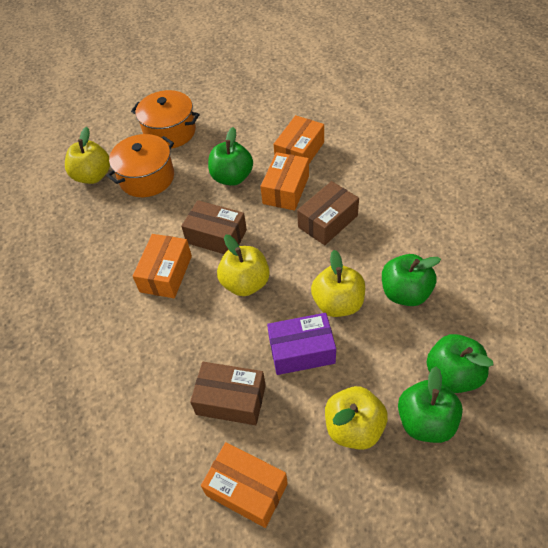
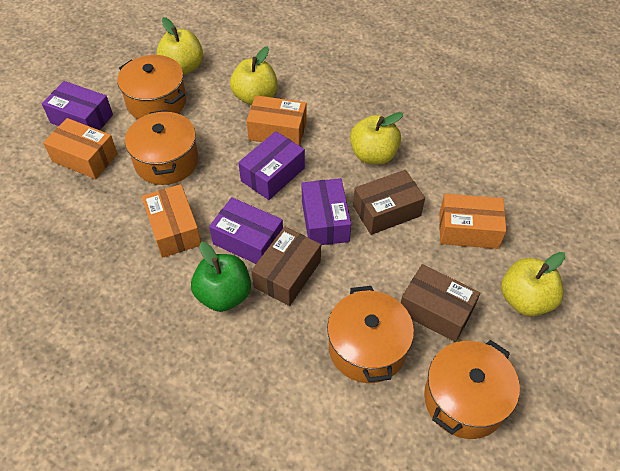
green apple: [208,127,253,186] [382,254,441,306] [398,366,463,443] [426,334,493,393] = 4 -> [191,242,251,312] = 1
orange pot: [106,134,174,197] [131,90,200,149] = 2 -> [117,55,186,119] [125,110,198,185] [327,286,414,383] [424,340,520,439] = 4
purple box: [267,313,336,375] = 1 -> [42,81,113,130] [209,197,283,264] [238,131,305,200] [302,178,351,245] = 4

